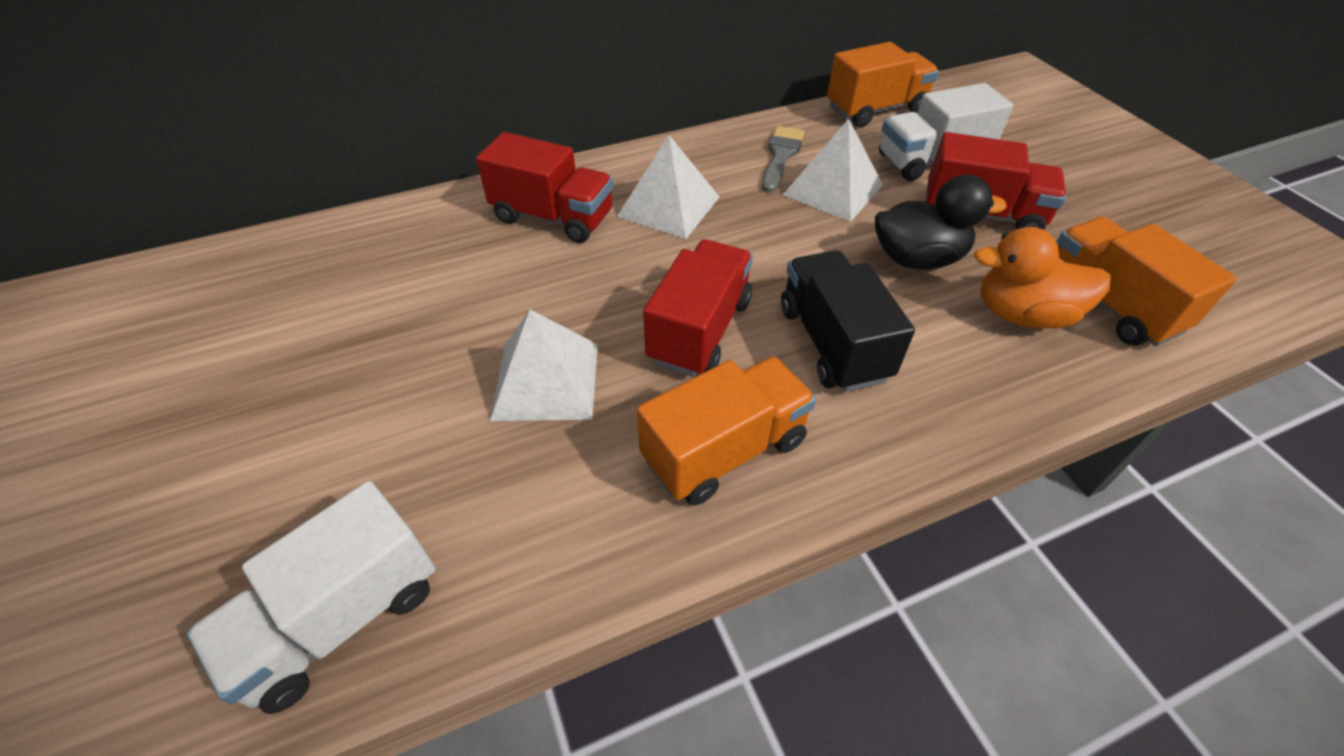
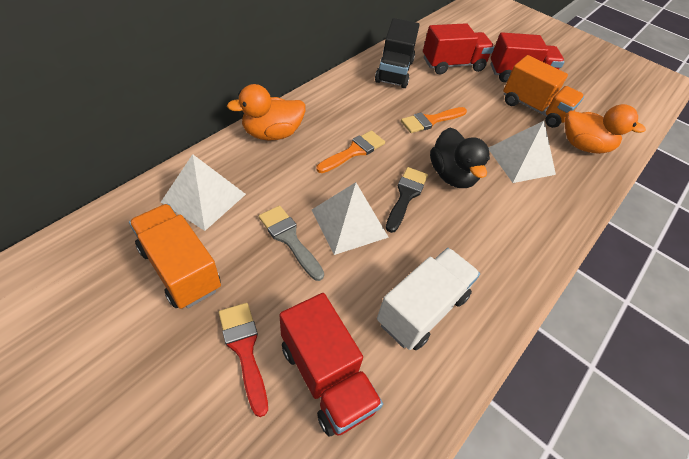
black brush: none = 0 -> [386,167,428,233] = 1
orange brush: none = 0 -> [316,131,385,173] [401,107,467,133] = 2
orange duck: [974,227,1111,329] = 1 -> [227,84,306,141] [565,104,646,154] = 2
orange truck: [637,356,816,506] [827,42,939,127] [1057,217,1237,346] = 3 -> [129,204,221,309] [503,55,584,128] = 2
red brush: none = 0 -> [219,303,268,417] = 1
white truck: [187,481,435,714] [879,83,1013,181] = 2 -> [377,248,480,350] = 1

